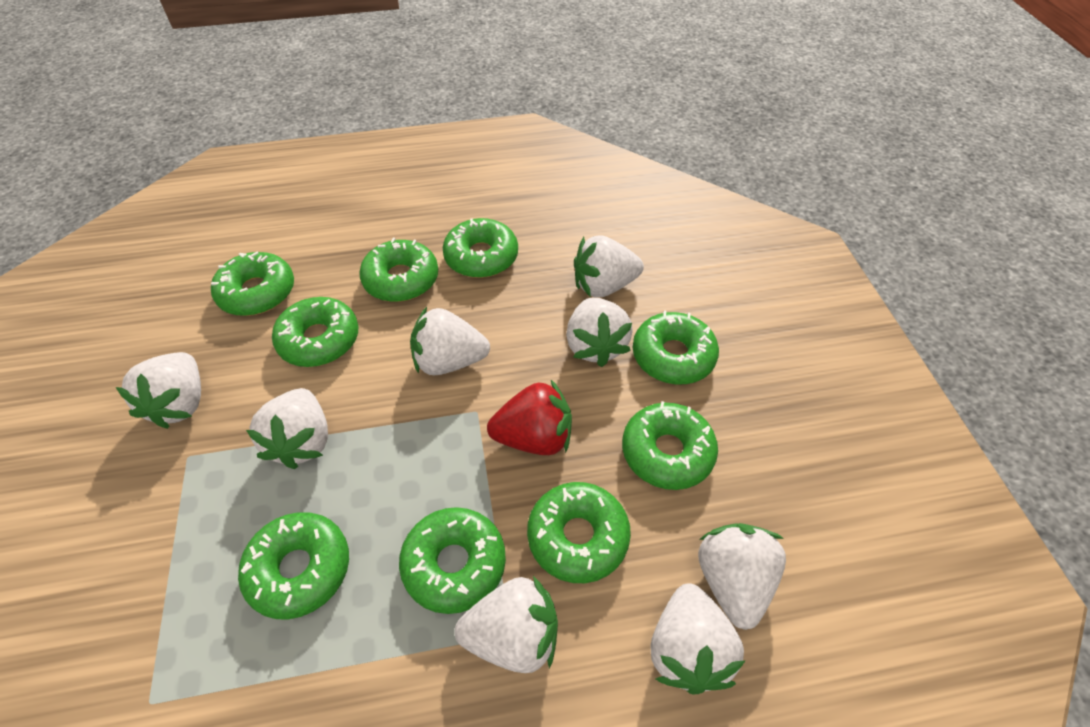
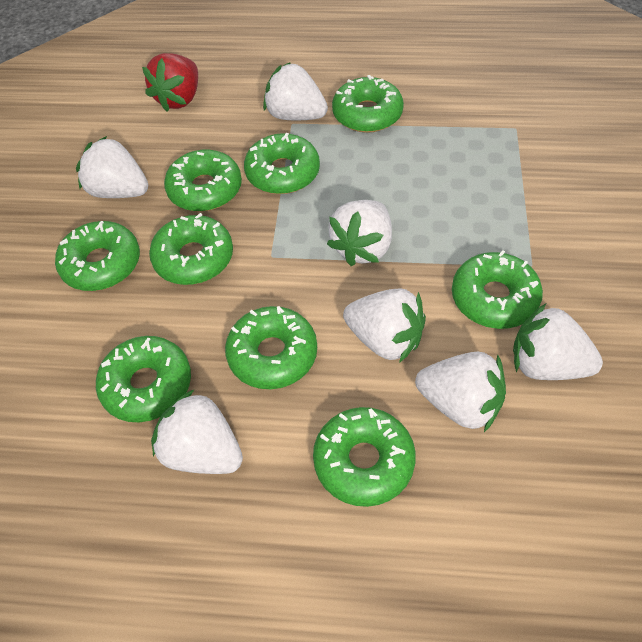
white strawberry: [116,352,201,429] [246,388,328,469] [410,307,490,375] [455,576,558,673] [566,298,633,367] [574,235,644,297] [650,583,746,695] [698,523,786,630] = 8 -> [76,136,148,198] [151,390,243,474] [263,62,328,120] [327,200,392,266] [343,288,426,363] [415,352,506,432] [513,303,603,380] = 7

